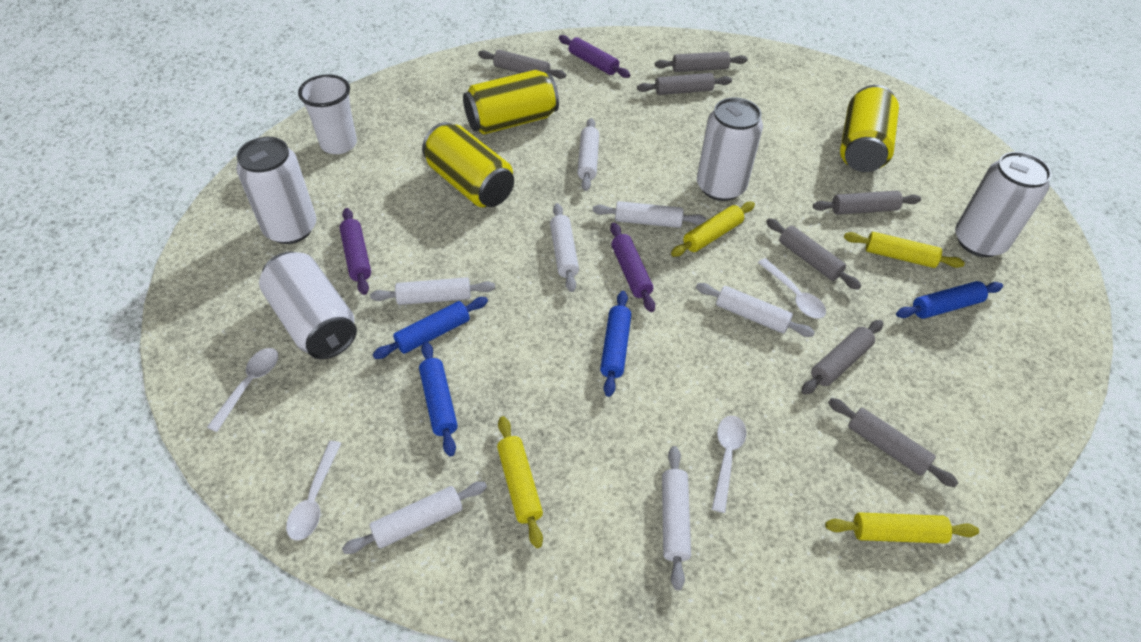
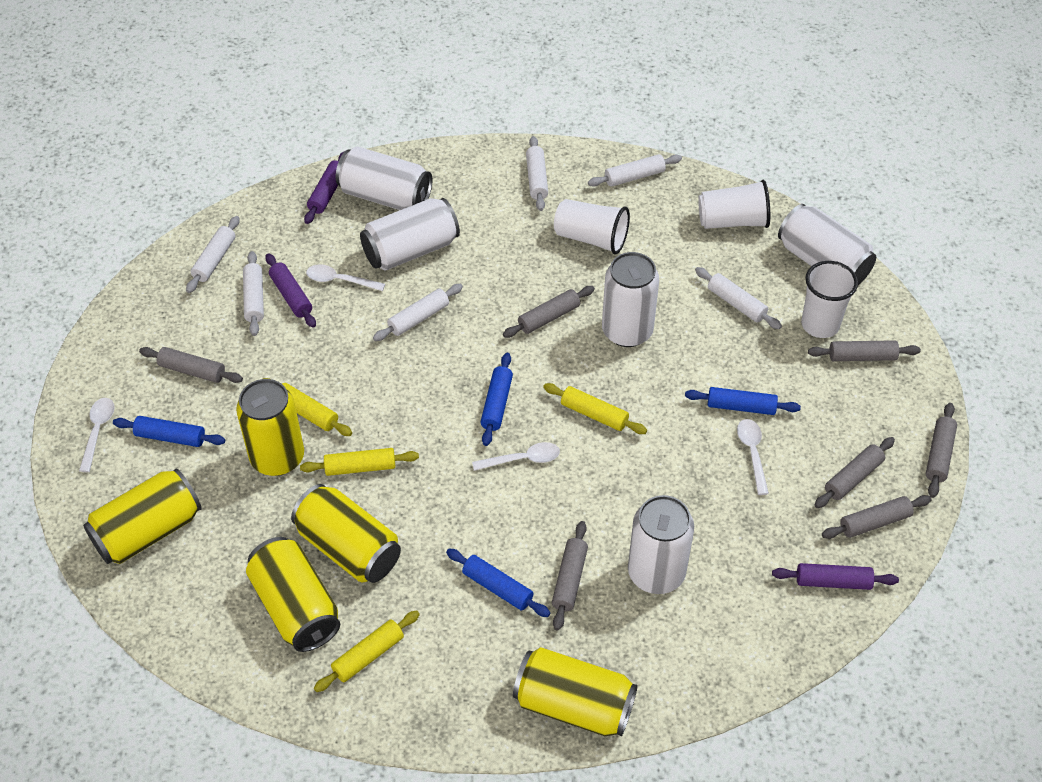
white can: [236,137,316,244] [259,252,357,359] [697,97,763,201] [955,152,1052,257] = 4 -> [336,146,432,210] [360,198,460,271] [602,252,659,347] [628,495,694,594] [778,204,876,285] = 5
white cup: [298,74,357,154] = 1 -> [554,199,630,255] [698,180,770,229] [801,261,858,338] = 3
white rolling pin: [342,481,487,554] [370,277,495,305] [550,203,579,292] [577,118,599,191] [593,201,706,228] [662,446,691,590] [696,283,815,337] = 7 -> [186,216,240,293] [243,251,264,336] [373,284,463,341] [526,136,548,211] [588,154,682,187] [695,267,782,329] = 6
yellow can: [422,122,514,207] [463,70,559,135] [840,85,899,172] = 3 -> [83,468,202,564] [236,379,304,476] [246,537,340,652] [291,484,401,583] [513,647,638,736] = 5

